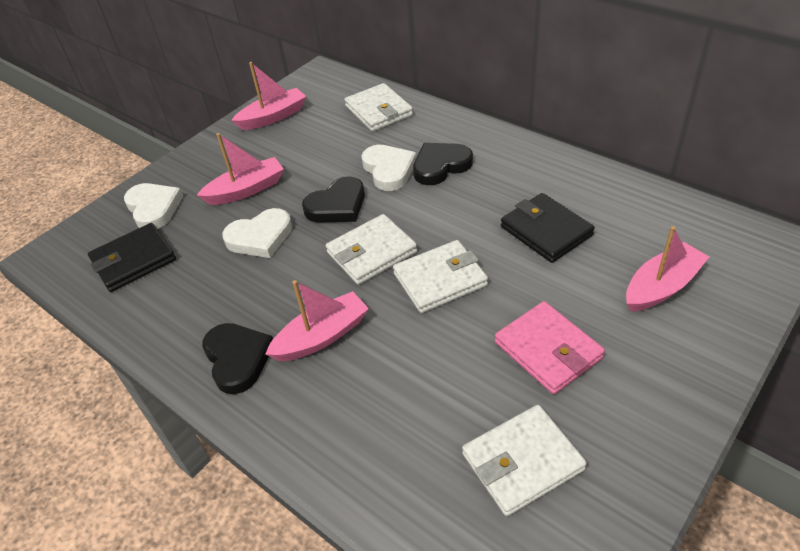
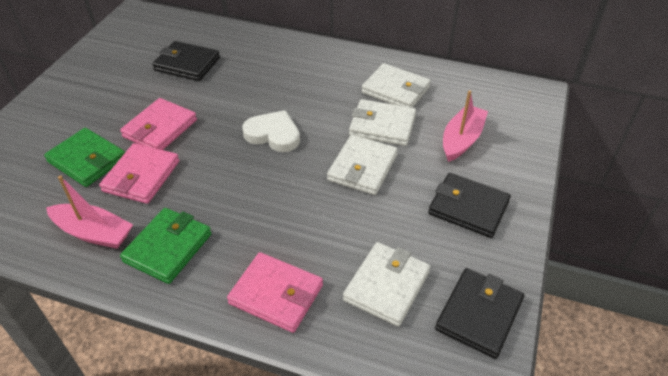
black heart: [202,323,273,394] [302,176,365,222] [413,143,473,185] = 3 -> none = 0
black wallet: [88,223,176,292] [501,193,595,263] = 2 -> [152,41,220,81] [428,173,511,238] [435,268,524,359] = 3
green wallet: none = 0 -> [44,128,125,187] [120,208,212,284] = 2
pink boat: [197,133,284,205] [231,62,306,130] [265,280,369,361] [626,226,709,312] = 4 -> [46,175,133,249] [443,90,488,162] = 2
pink wallet: [495,301,605,394] = 1 -> [99,143,179,204] [120,98,197,150] [227,252,323,333] = 3
white heart: [124,183,183,229] [222,208,293,258] [361,145,417,191] = 3 -> [242,110,300,152] = 1

